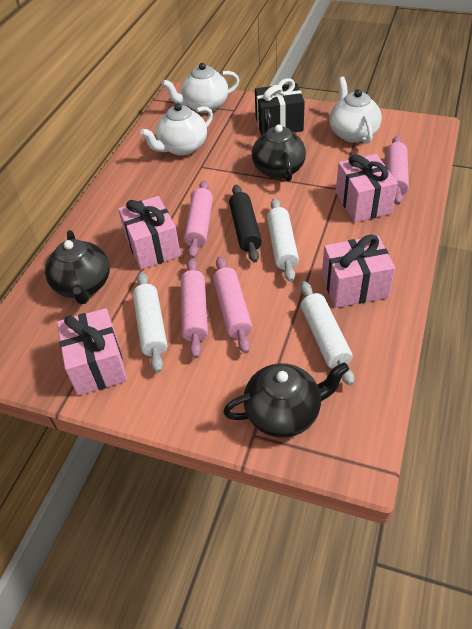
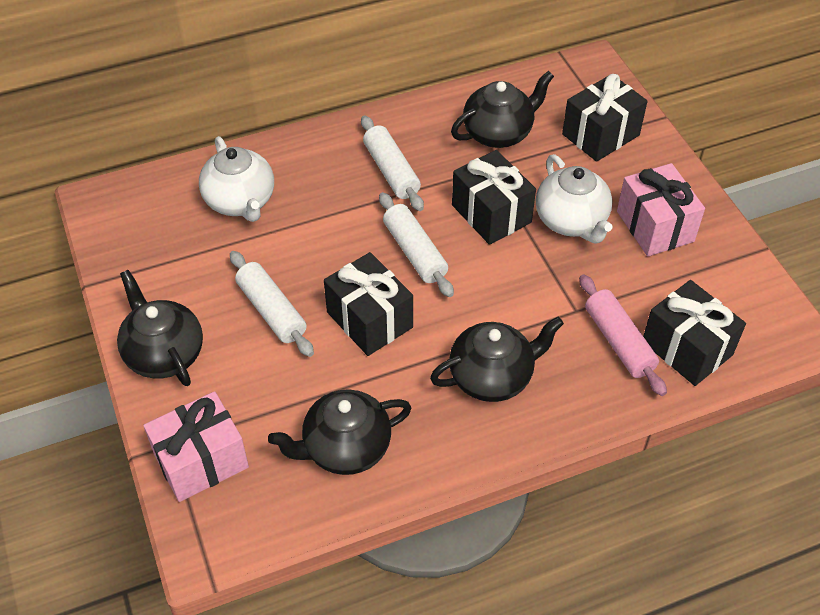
black gift: [255,78,305,135] = 1 -> [324,252,413,356] [452,150,536,245] [562,74,648,162] [643,280,746,386] = 4
black rolling pin: [229,185,262,263] = 1 -> none = 0
black teapot: [45,230,110,305] [223,362,349,438] [252,109,306,182] = 3 -> [117,270,203,386] [268,389,411,475] [430,317,564,402] [451,71,554,148] = 4
pink gift: [57,308,127,396] [118,196,181,269] [322,234,395,308] [336,154,398,222] = 4 -> [143,391,249,502] [617,163,705,256] = 2
pink rolling pin: [181,259,208,358] [184,180,213,259] [213,256,253,354] [387,136,409,205] = 4 -> [579,274,667,396] = 1
white teapot: [140,103,213,156] [162,63,239,113] [329,77,382,144] = 3 -> [199,136,274,222] [536,154,613,243] = 2

